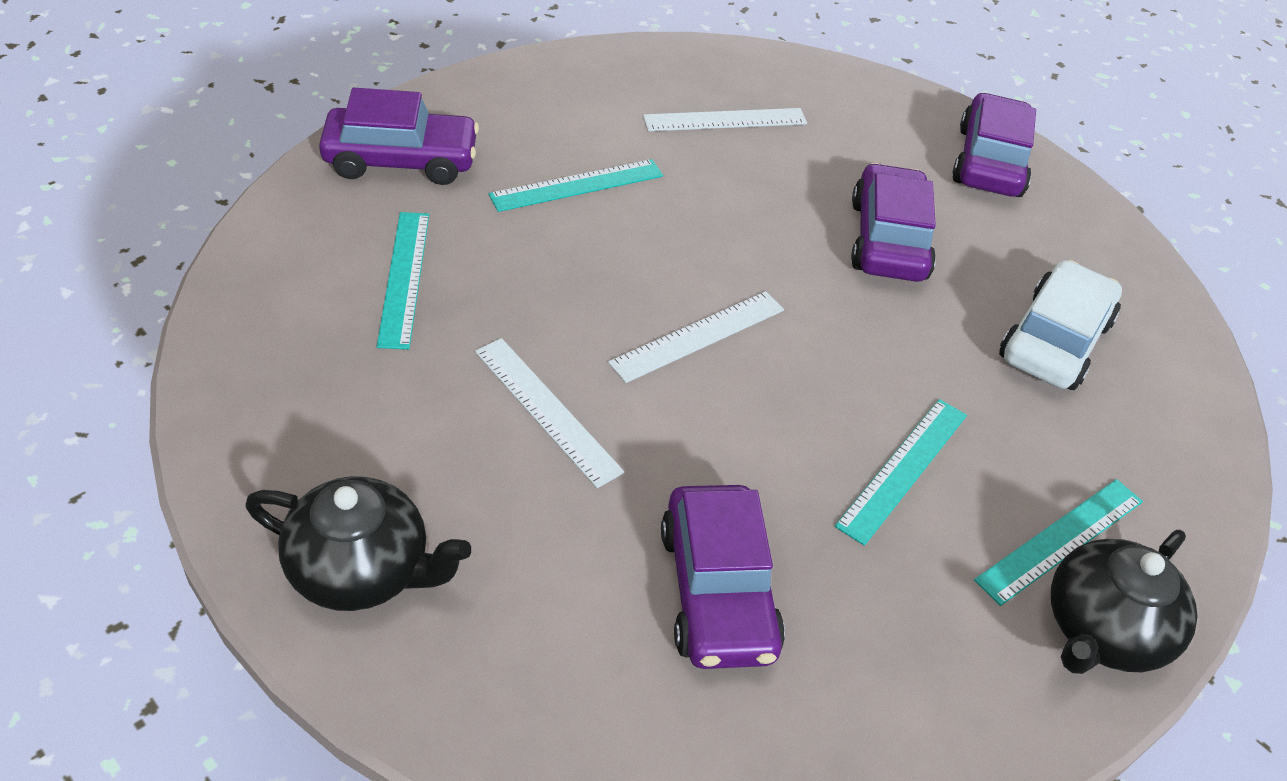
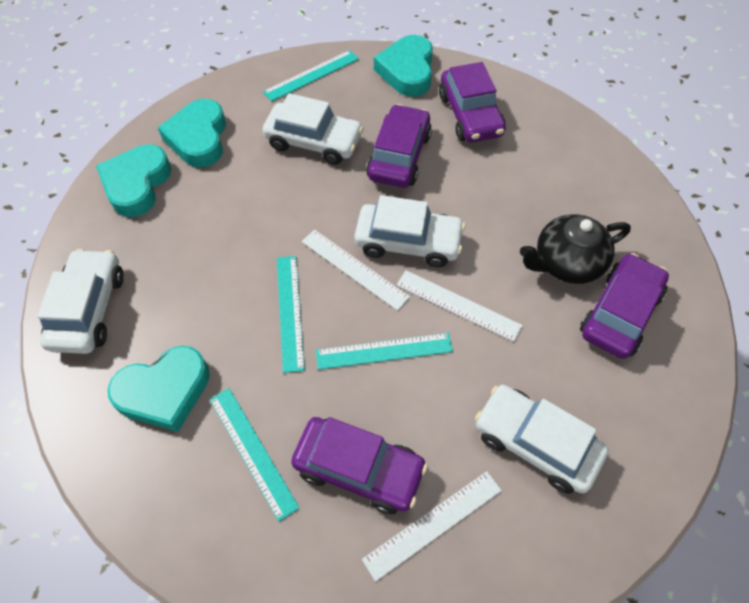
black teapot: [245,476,471,611] [1051,530,1198,674] = 2 -> [520,214,631,284] = 1
turquoise heart: none = 0 -> [96,144,171,217] [108,346,210,432] [158,99,226,168] [374,35,433,97] = 4
white car: [999,260,1122,390] = 1 -> [37,249,124,354] [262,93,364,165] [355,195,465,267] [475,385,609,494] = 4

